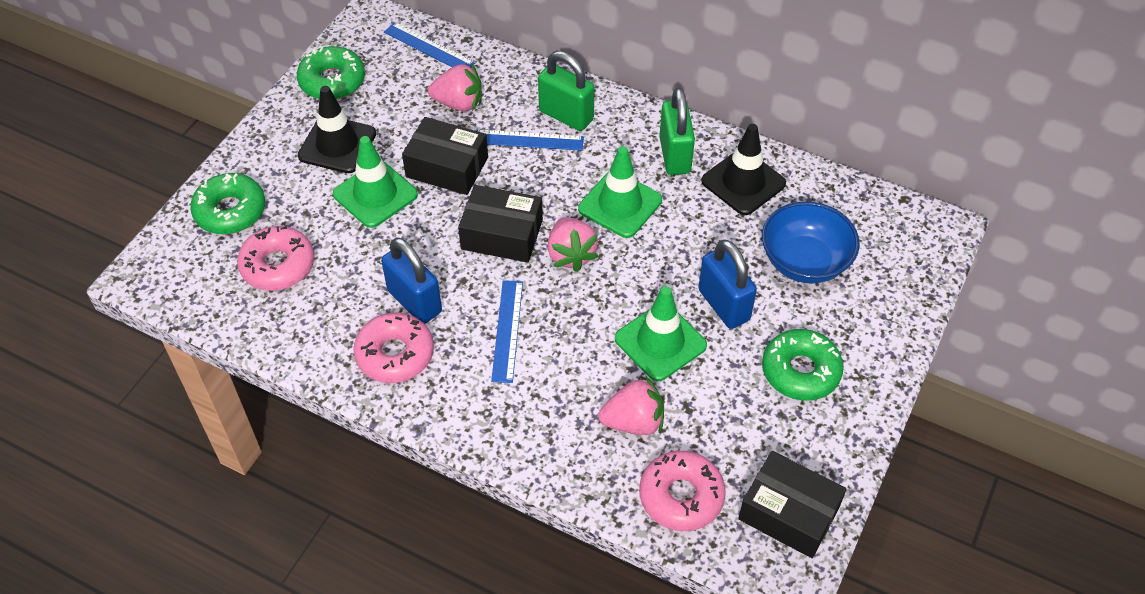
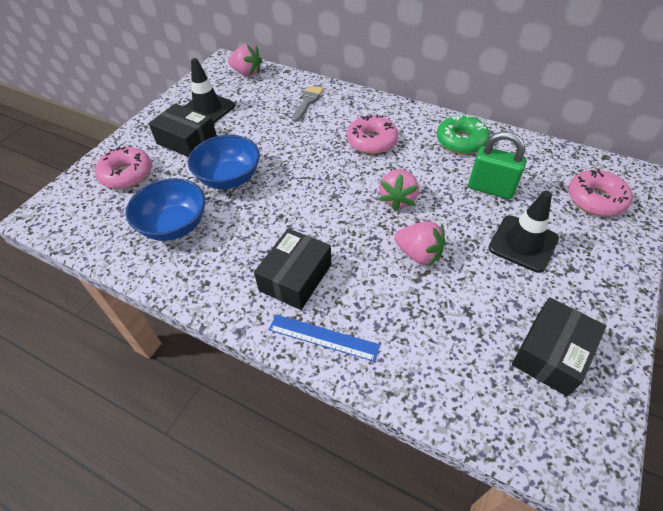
blue bowl: [762,201,860,284] = 1 -> [126,178,205,241] [188,135,260,189] = 2
blue padlock: [381,237,442,324] [698,239,757,329] = 2 -> none = 0
blue ruler: [384,22,475,67] [476,129,584,151] [491,280,523,383] = 3 -> [269,315,380,362] = 1
green donut: [190,173,265,234] [297,46,365,99] [762,329,844,401] = 3 -> [437,115,490,154] = 1
green padlock: [538,51,595,131] [659,87,695,175] = 2 -> [468,131,527,199] = 1
green traffic cone: [333,136,418,228] [578,146,662,238] [615,286,707,381] = 3 -> none = 0
grey brush: none = 0 -> [292,86,323,122] = 1

